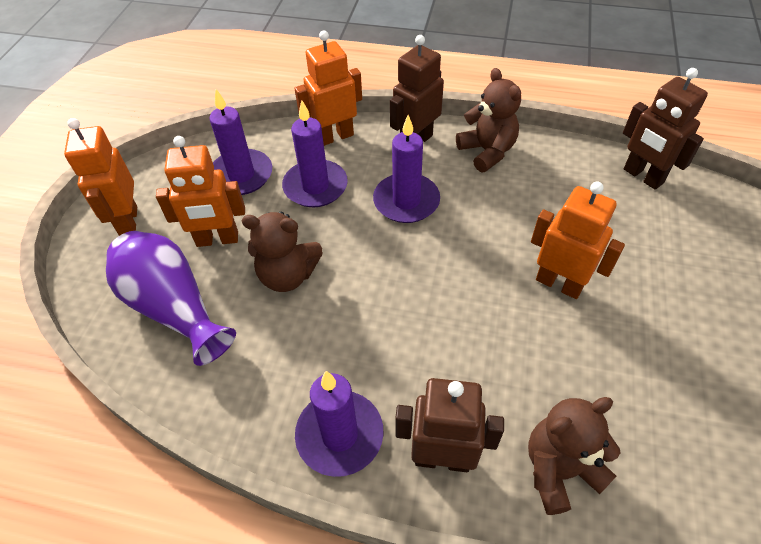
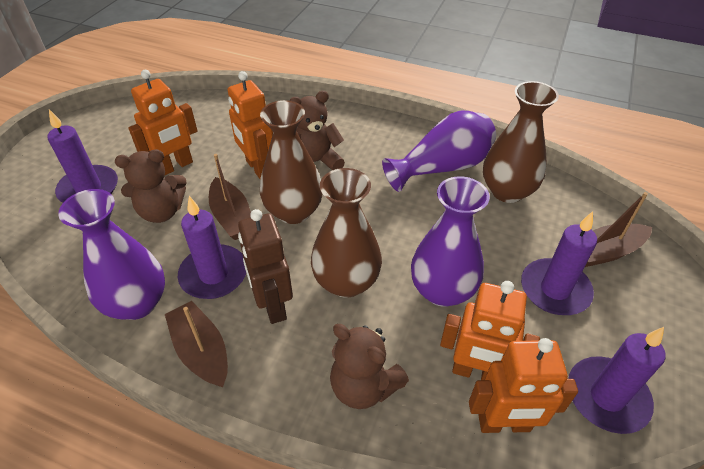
brown boat: none = 0 -> [165,301,228,387] [209,154,251,240] [585,192,652,267] = 3
brown robot: [390,35,444,142] [395,378,504,472] [623,68,708,190] = 3 -> [238,209,293,324] = 1
brown vase: none = 0 -> [260,100,322,224] [311,168,382,298] [483,81,559,203] = 3
purple vase: [106,231,236,366] = 1 -> [58,189,165,320] [382,110,496,192] [411,177,490,307] = 3

